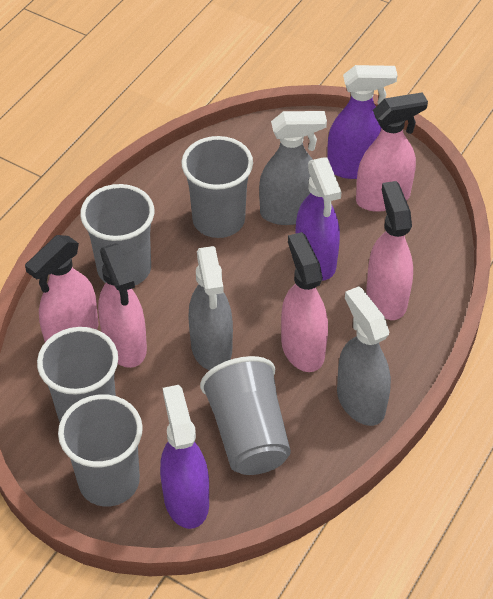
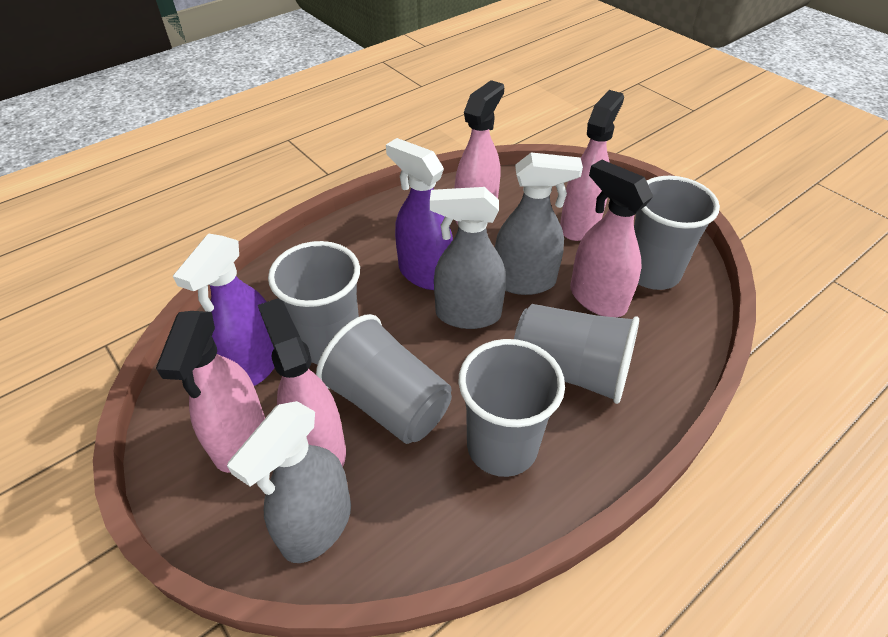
purple spray bottle: [160,385,209,529] [295,158,342,281] [327,65,397,179] = 3 -> [173,233,275,386] [386,138,453,290] = 2

